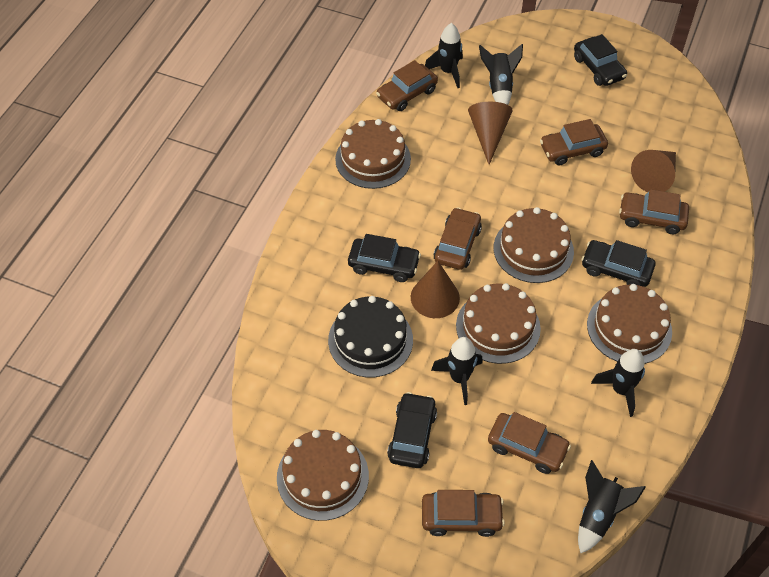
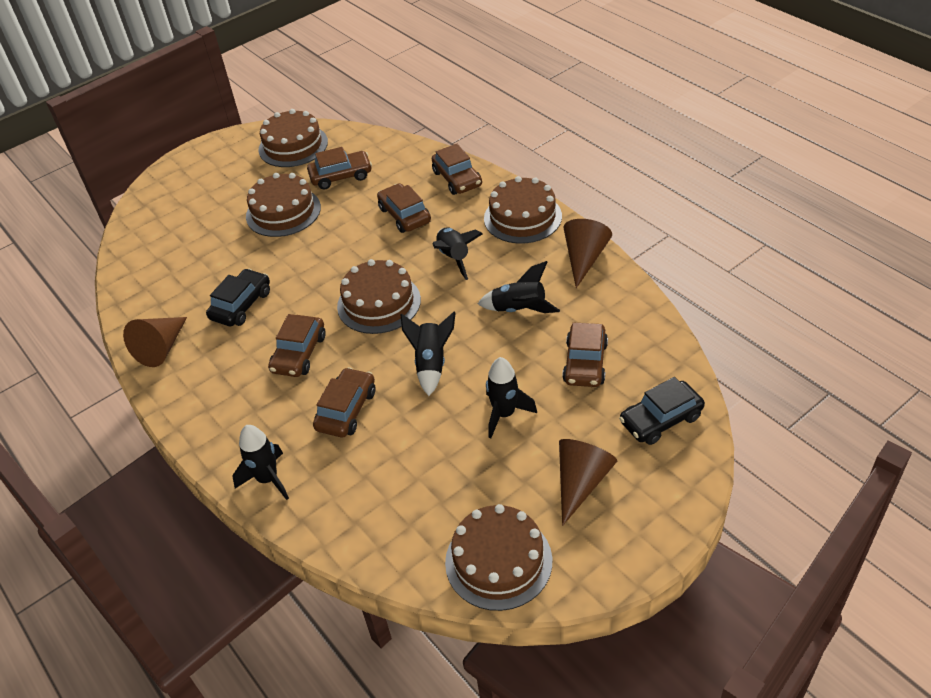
black cake: [328,296,413,377] = 1 -> none = 0
black car: [348,234,421,282] [387,392,437,468] [574,34,627,86] [581,240,656,287] = 4 -> [206,269,270,326] [619,377,705,445] = 2

